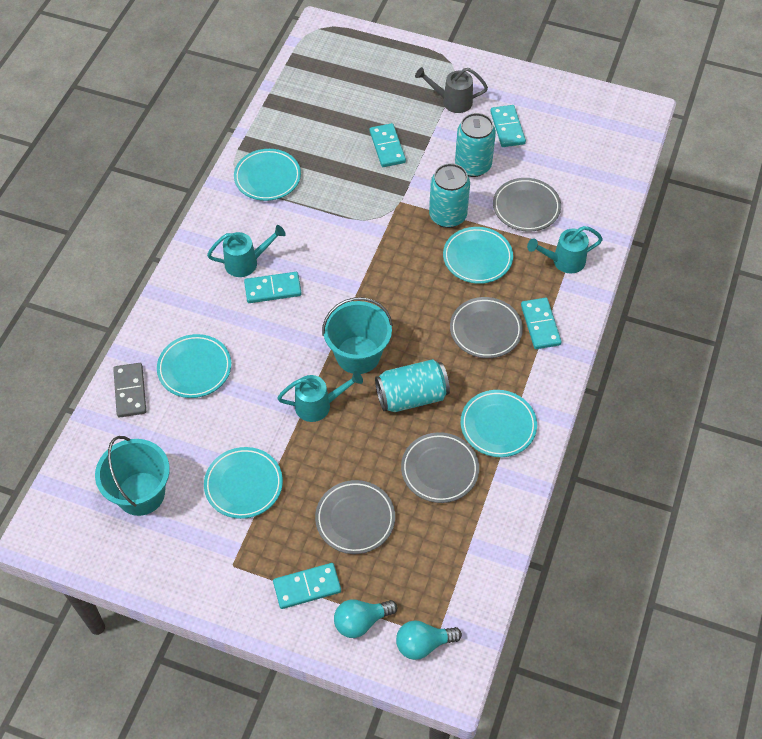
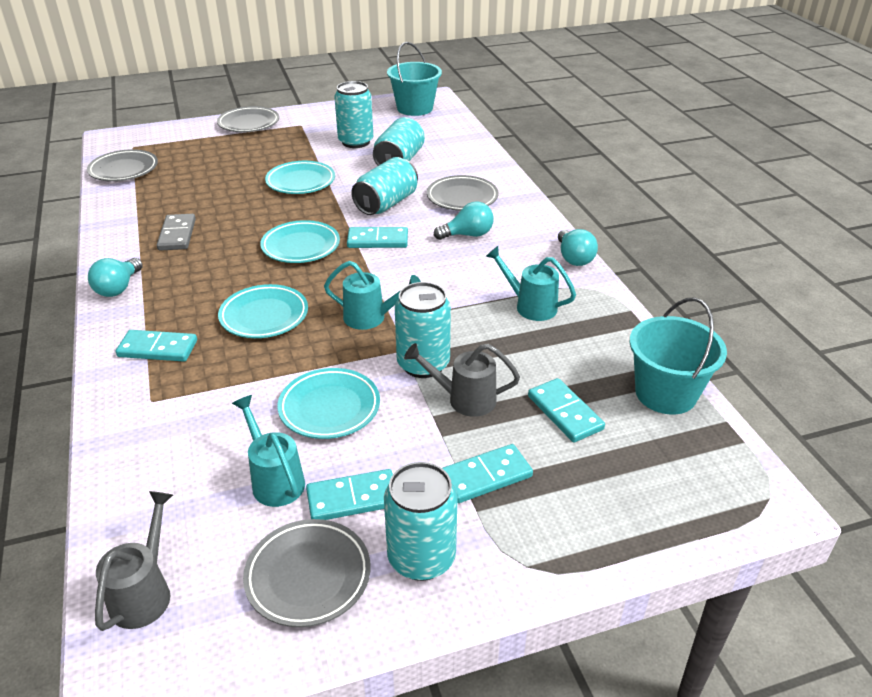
grey watering can: [415,67,488,113] = 1 -> [95,491,173,631] [404,343,520,417] = 2
turquoise can: [375,359,450,412] [429,163,470,228] [455,113,496,177] = 3 -> [335,81,373,148] [351,157,418,215] [373,117,425,166] [384,462,458,581] [395,282,451,378] = 5
turquoise light bulb: [334,599,397,638] [396,620,462,660] = 2 -> [88,258,143,297] [434,202,494,240] [558,229,598,266] = 3
turquoise plate: [157,334,231,398] [204,447,283,519] [234,149,301,201] [443,227,513,284] [461,390,537,457] = 5 -> [218,284,308,338] [260,220,340,263] [265,161,335,194] [277,368,380,439] = 4

